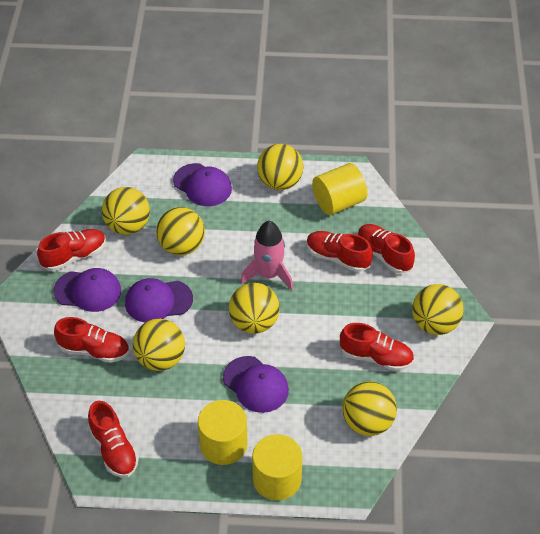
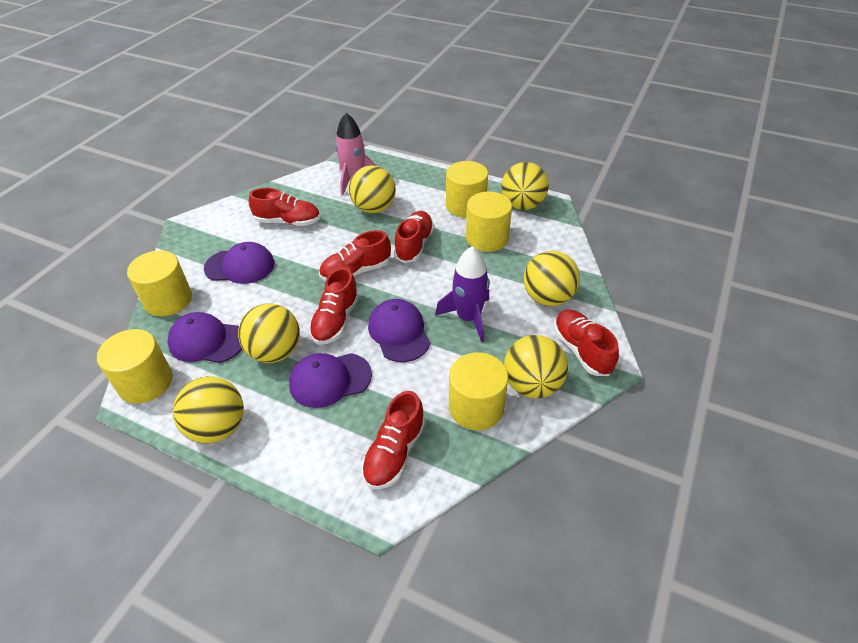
purple rocket: none = 0 -> [435,246,490,342] = 1
yellow ball: [102,187,150,235] [133,319,185,371] [156,207,205,255] [229,283,280,334] [257,144,303,190] [342,382,397,436] [412,284,464,335] = 7 -> [173,376,244,444] [238,304,300,363] [349,165,396,213] [501,162,549,210] [504,335,568,398] [524,251,580,306] = 6
yellow cylinder: [198,400,248,465] [252,434,302,500] [312,163,367,215] = 3 -> [97,329,172,404] [127,250,192,317] [446,161,488,218] [449,352,508,430] [466,191,512,252] = 5

